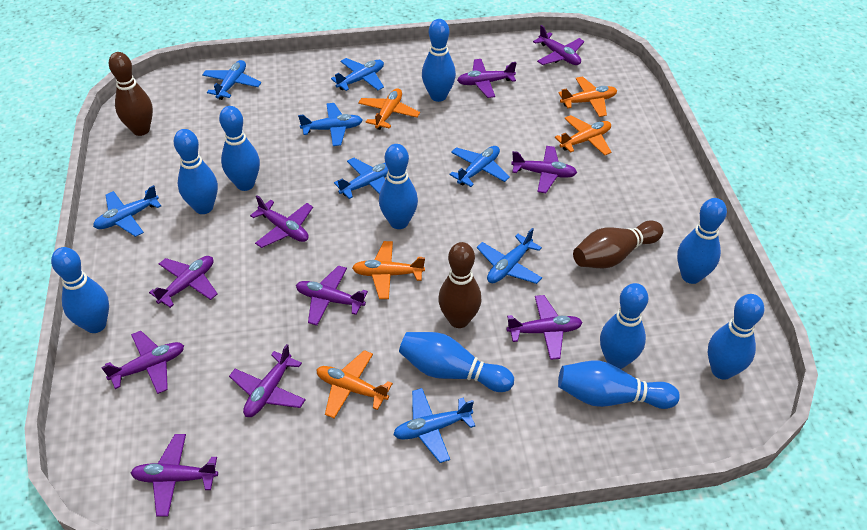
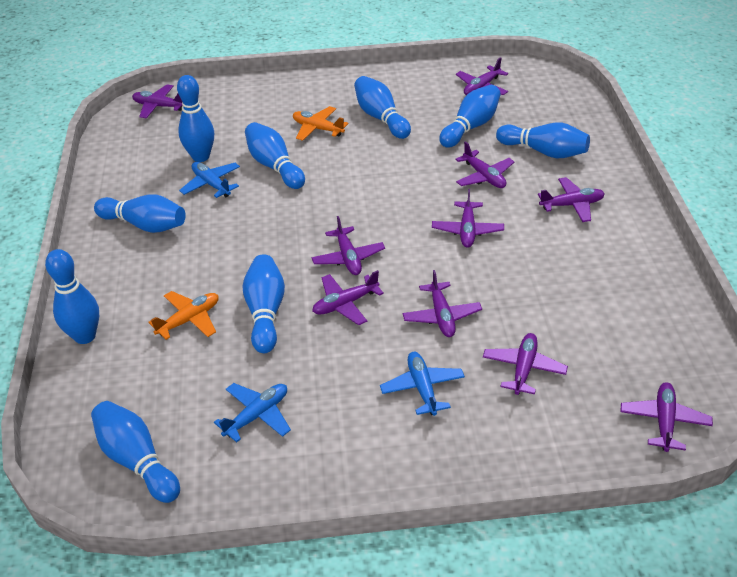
blue bowling pin: [51,247,109,333] [174,129,218,214] [219,106,260,191] [379,144,418,229] [399,332,514,392] [422,19,456,102] [558,361,680,409] [600,283,648,369] [677,198,727,284] [708,294,764,380] = 10 -> [45,249,99,344] [91,401,180,503] [94,194,186,233] [177,75,214,162] [242,254,285,353] [245,122,305,189] [354,76,411,139] [439,85,501,148] [496,122,590,158] = 9
blue plane: [93,185,161,237] [202,60,261,100] [298,103,362,146] [331,58,384,91] [334,158,388,199] [393,388,475,463] [449,146,510,187] [477,228,542,284] = 8 -> [179,162,240,198] [214,383,291,443] [380,352,465,416] = 3
brown bowling pin: [109,52,153,136] [438,242,481,328] [573,220,663,268] = 3 -> none = 0
orange plane: [316,350,393,418] [352,241,425,299] [358,88,420,130] [555,115,611,155] [558,76,617,117] = 5 -> [148,291,219,340] [293,106,349,141] = 2

